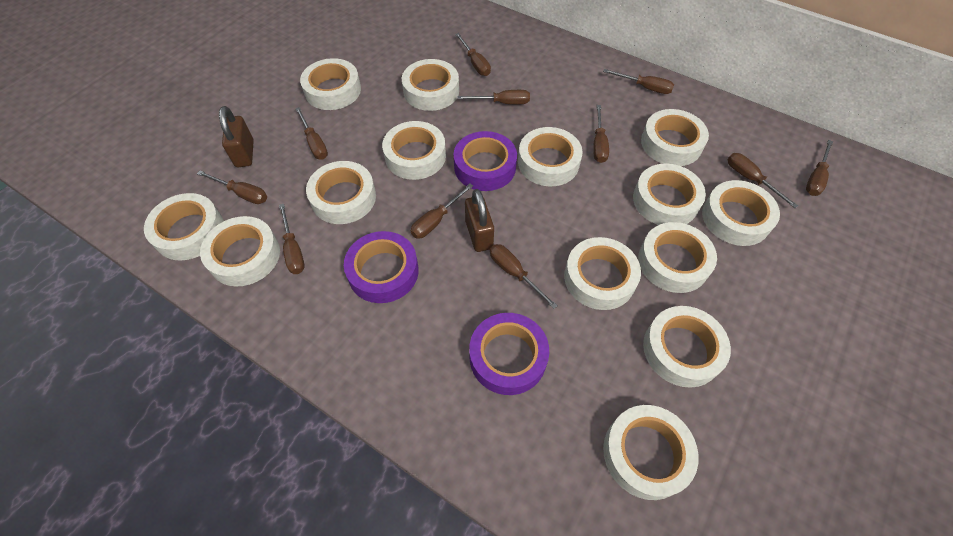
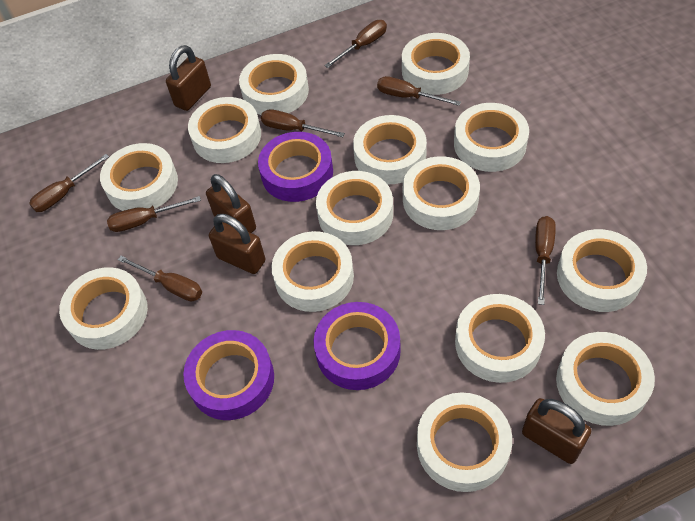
brown padlock: [219,106,254,167] [465,189,494,252] = 2 -> [166,45,211,111] [206,174,256,233] [209,214,265,274] [522,398,591,464] = 4
brown screwdriver: [197,171,267,204] [279,204,305,274] [296,107,328,160] [411,183,473,239] [455,33,491,76] [458,90,530,104] [490,244,558,309] [593,105,609,163] [603,69,674,94] [728,153,798,208] [806,140,833,196] = 11 -> [29,154,109,212] [107,196,201,232] [118,256,202,301] [261,109,345,137] [324,20,387,68] [377,76,461,106] [535,216,556,305] = 7

